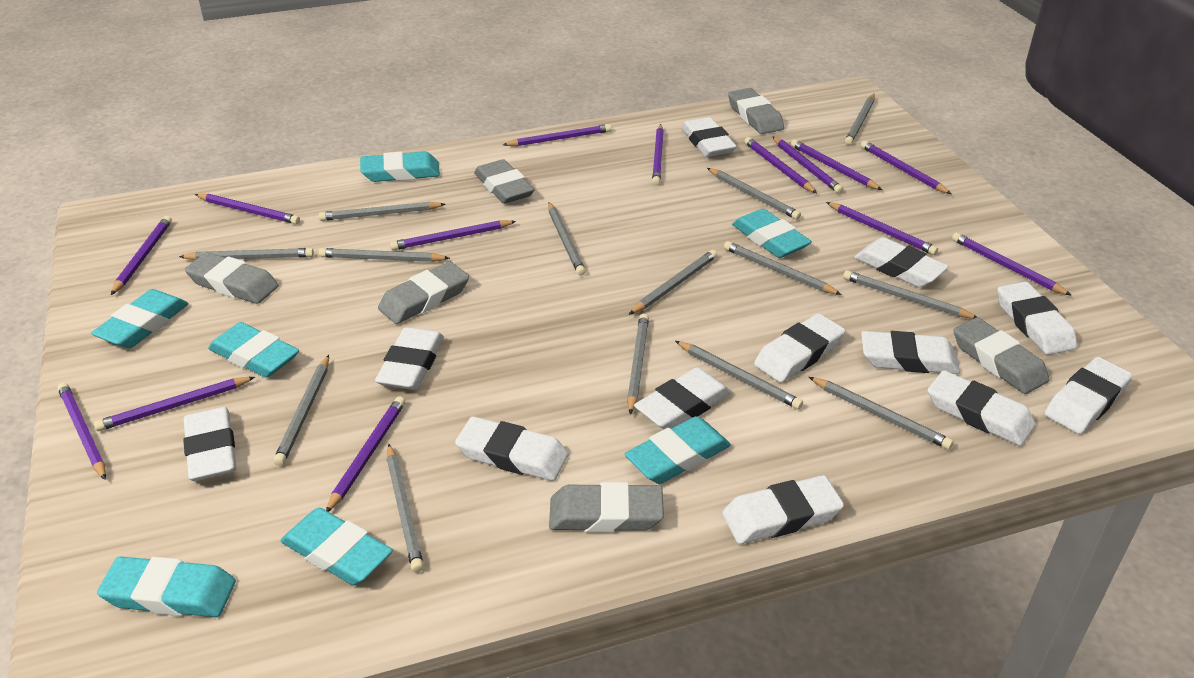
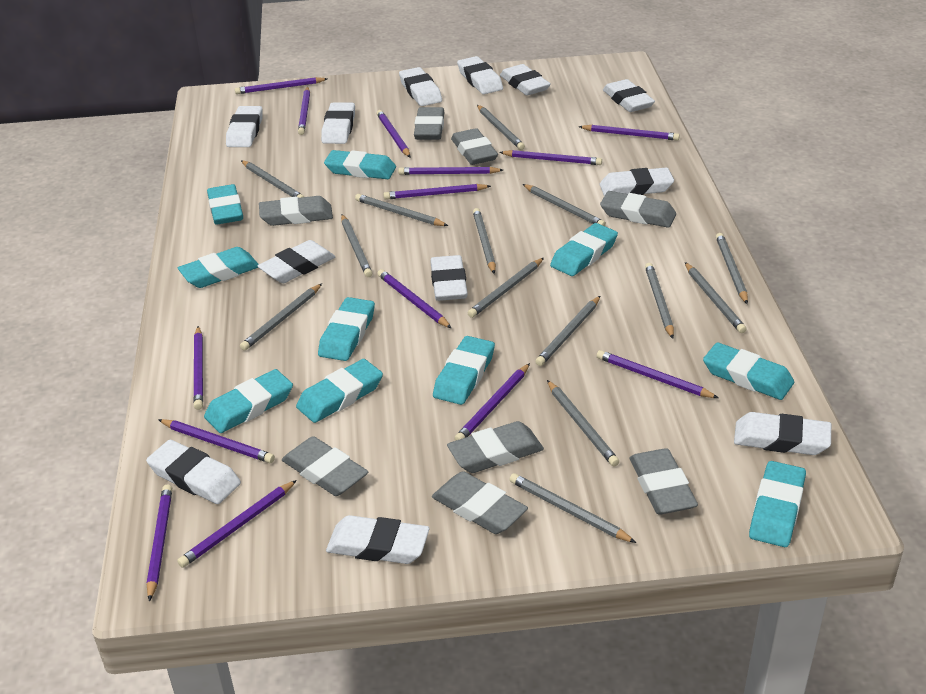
grey eraser: [185,252,279,304] [378,262,469,324] [474,159,534,204] [549,482,664,532] [728,88,784,134] [954,317,1050,394] = 6 -> [259,196,333,226] [282,436,368,496] [414,107,445,140] [432,471,528,534] [447,421,544,473] [451,128,498,165] [600,191,676,228] [630,448,698,514] = 8
turquoise eraser: [91,289,189,348] [97,557,236,617] [208,322,299,378] [280,507,393,585] [360,151,440,182] [625,416,731,484] [732,209,812,258] = 7 -> [178,247,259,288] [204,369,293,433] [207,184,243,225] [296,359,383,423] [318,297,375,361] [324,150,396,179] [433,336,495,405] [550,223,618,276] [703,342,794,400] [749,461,806,547] = 10

